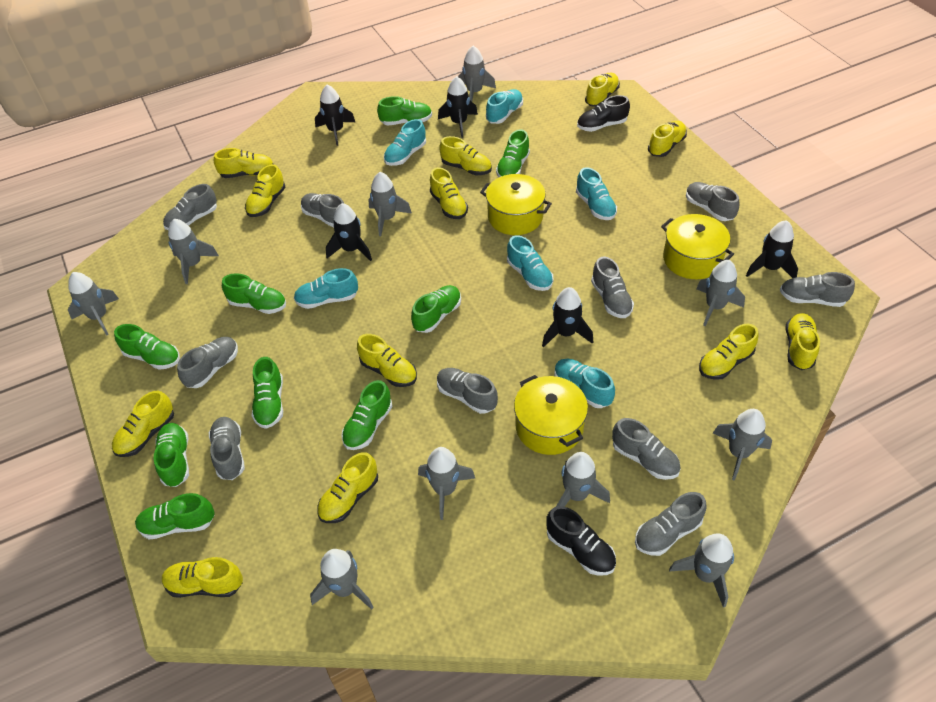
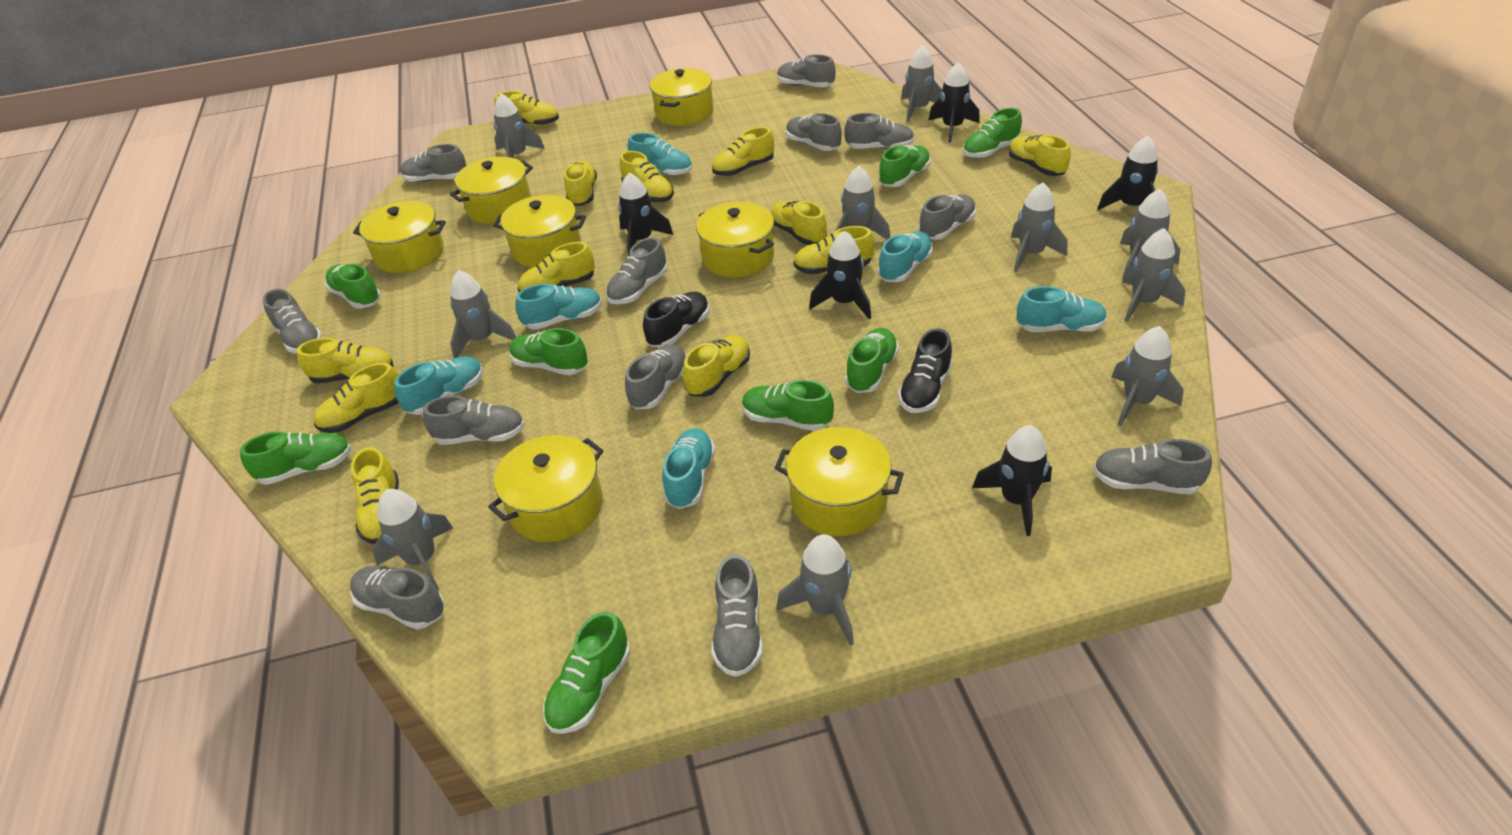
green shoe: [114,324,180,370] [135,493,215,539] [154,423,189,487] [222,273,286,314] [252,357,283,429] [341,380,392,450] [377,96,432,126] [411,285,461,333] [496,129,530,177] = 9 -> [240,431,352,485] [325,264,381,308] [509,328,588,375] [543,611,630,734] [742,380,834,431] [845,328,899,393] [879,145,931,187] [963,108,1022,158] = 8
grey shoe: [163,184,217,231] [177,337,238,388] [209,417,245,480] [301,193,345,228] [437,368,498,414] [591,256,634,318] [612,418,681,480] [635,492,707,556] [686,182,739,221] [780,272,855,307] = 10 -> [263,289,323,354] [350,565,445,629] [400,144,466,182] [423,395,525,445] [606,237,667,304] [625,344,686,409] [711,554,763,677] [777,54,836,87] [786,113,842,151] [844,113,914,149] [919,194,976,240] [1093,439,1212,495] = 12
yellow pot: [480,174,552,235] [514,375,588,455] [661,214,734,279] = 3 -> [353,201,446,273] [450,157,533,224] [488,435,604,542] [493,195,586,267] [650,68,714,126] [696,202,774,278] [775,427,904,536] = 7

